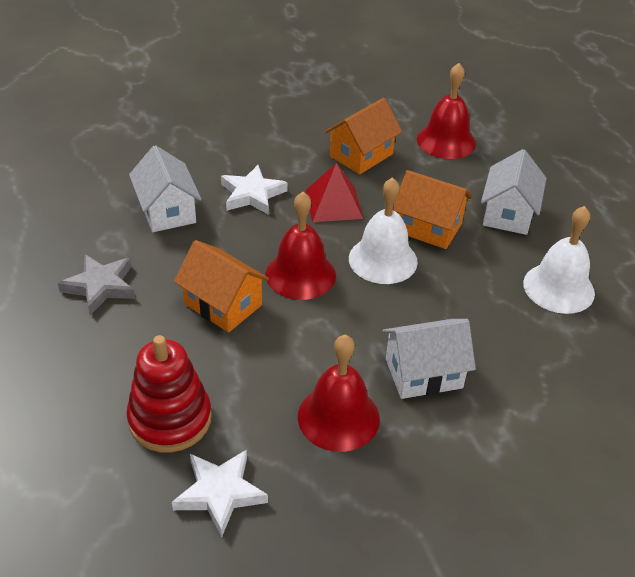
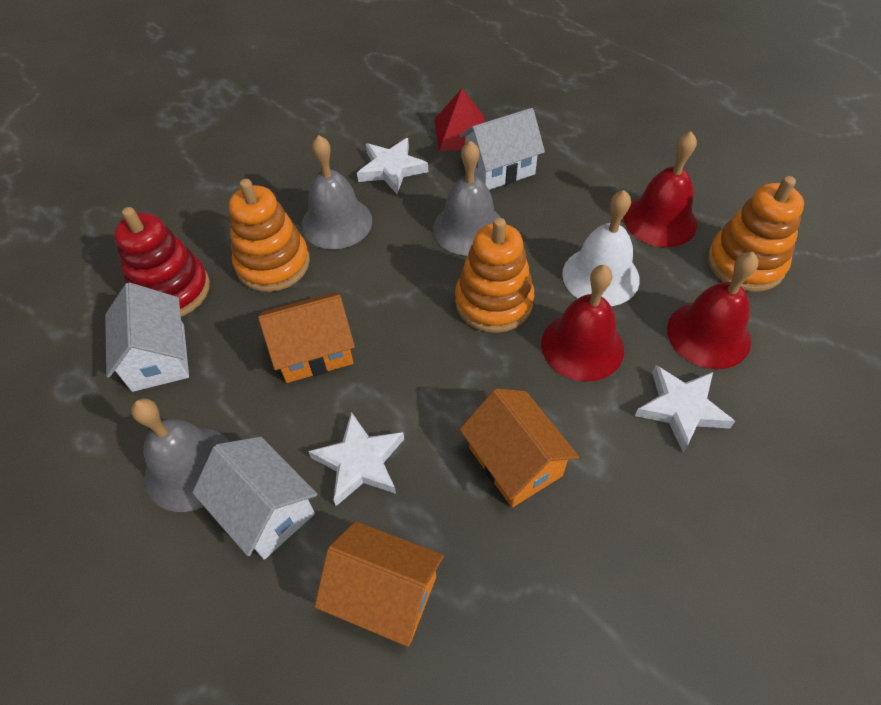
grey bell: none = 0 -> [131,398,230,512] [301,135,372,249] [433,140,501,256] = 3
grey star: [58,254,135,315] = 1 -> none = 0
orange stacking toy: none = 0 -> [229,179,310,292] [455,218,535,333] [708,176,804,292] = 3
white bell: [349,177,418,284] [523,206,595,314] = 2 -> [562,190,640,306] = 1
white star: [172,449,268,537] [221,165,288,215] = 2 -> [308,412,404,506] [357,138,428,194] [635,365,735,452] = 3

